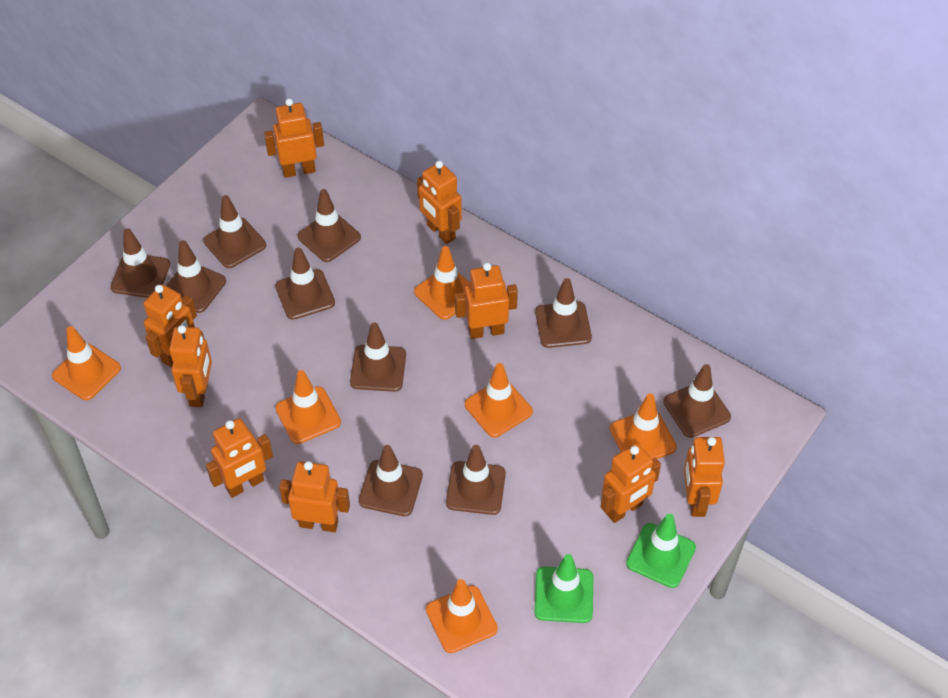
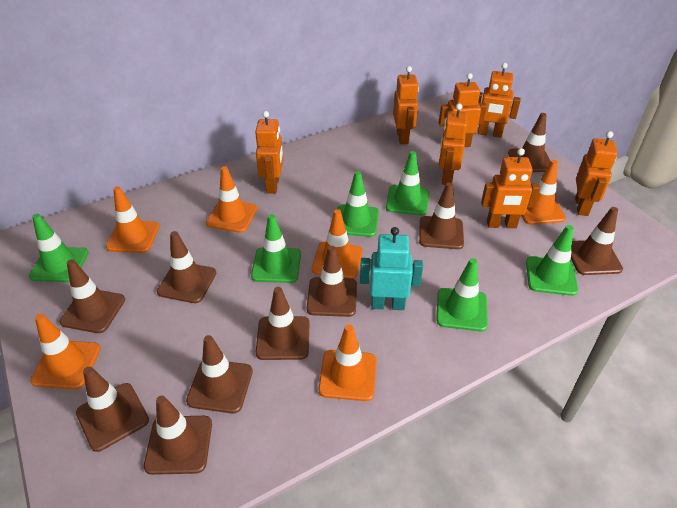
green traffic cone: [534,554,593,623] [626,514,696,588] = 2 -> [29,214,89,282] [251,214,301,283] [337,171,379,237] [386,151,429,216] [436,258,488,332] [526,225,578,296] = 6
orange robot: [144,284,197,367] [169,325,212,407] [206,418,273,498] [264,98,324,178] [279,461,350,532] [417,161,462,244] [455,263,518,339] [600,443,661,523] [684,437,725,517] = 9 -> [255,111,283,194] [393,66,419,144] [439,73,487,147] [439,103,468,185] [478,63,521,138] [481,148,541,228] [575,131,618,216] = 7
turquoise robot: none = 0 -> [360,227,423,310] = 1

